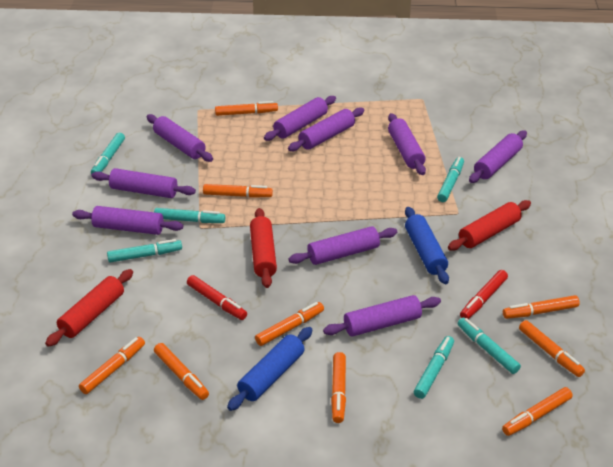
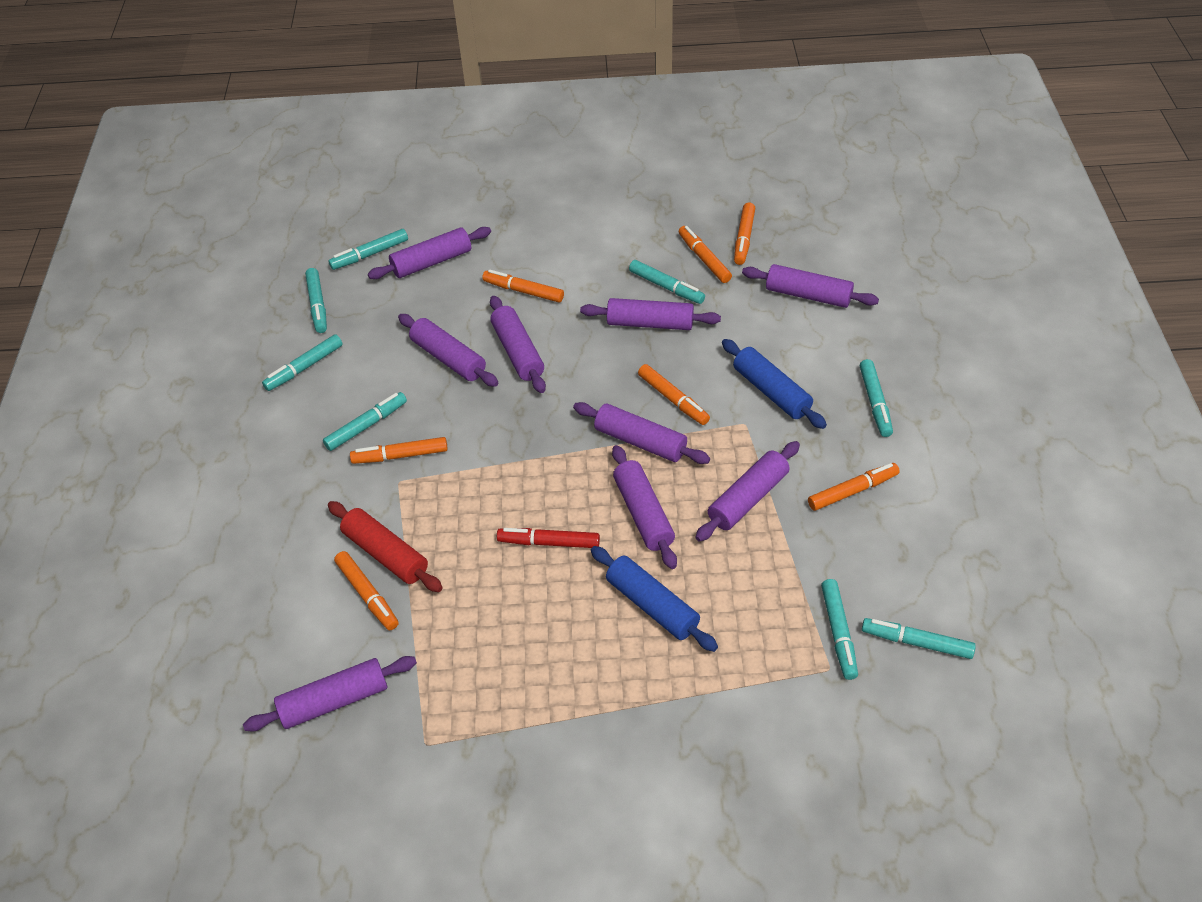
orange marker: [79,337,145,394] [154,343,209,400] [203,184,273,198] [215,101,278,116] [255,302,324,346] [331,352,346,423] [502,387,573,436] [503,295,580,319] [519,320,585,377] = 9 -> [334,551,399,630] [350,437,448,464] [482,269,564,302] [638,364,710,425] [679,226,732,283] [734,202,755,265] [808,463,900,511] = 7
red marker: [187,275,247,320] [460,270,508,319] = 2 -> [497,528,600,548] = 1
red rolling pin: [45,269,133,347] [250,208,277,288] [448,200,531,251] = 3 -> [328,501,442,592] = 1
turquoise marker: [91,132,125,174] [107,239,182,262] [154,208,225,223] [414,336,454,399] [437,157,464,202] [458,318,521,374] = 6 -> [262,334,343,391] [305,268,327,333] [323,392,407,451] [328,229,408,270] [629,260,705,304] [821,579,858,680] [860,359,893,437] [862,618,976,659] = 8

